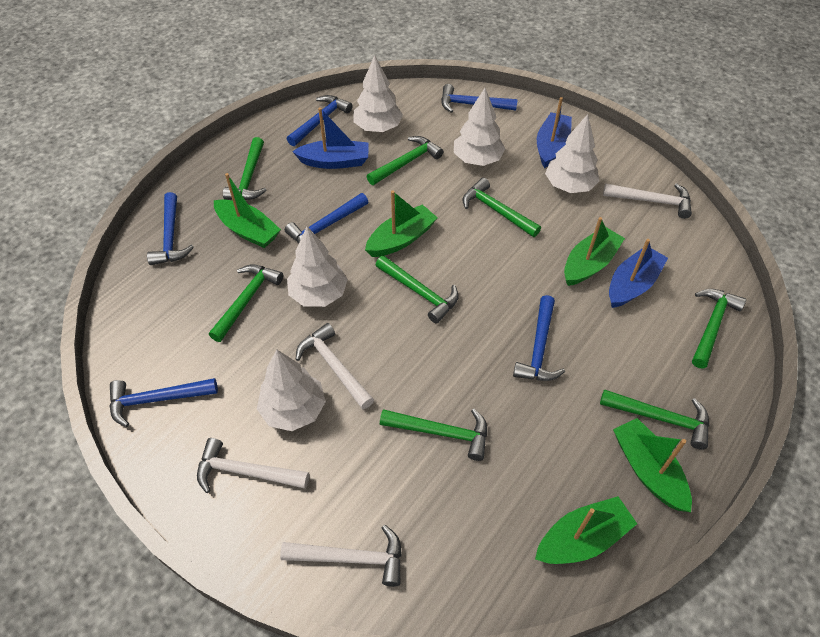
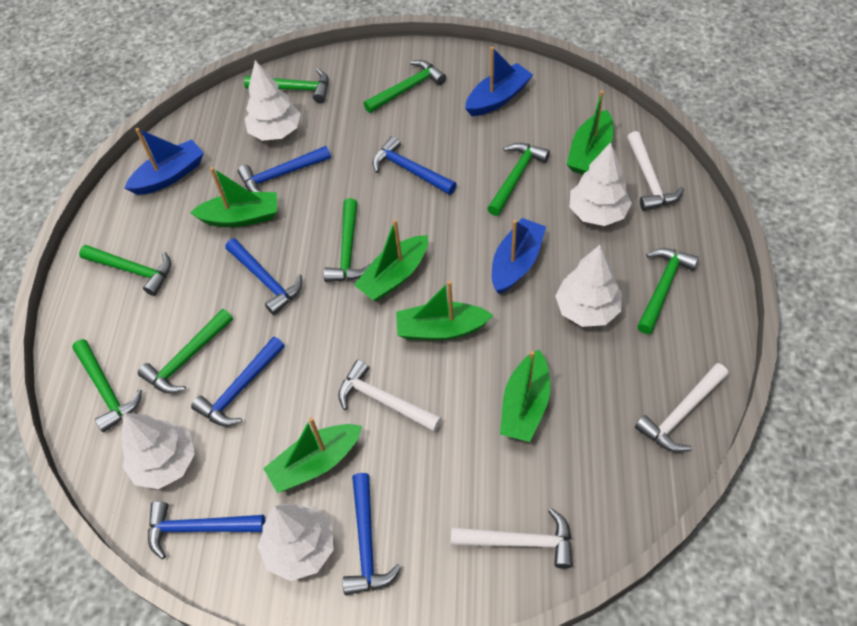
green boat: [214,173,281,248] [365,191,438,257] [535,496,637,564] [564,217,625,286] [613,418,692,512] = 5 -> [190,167,277,227] [263,417,362,493] [354,219,428,301] [396,281,493,340] [500,349,550,442] [567,90,613,175] = 6

